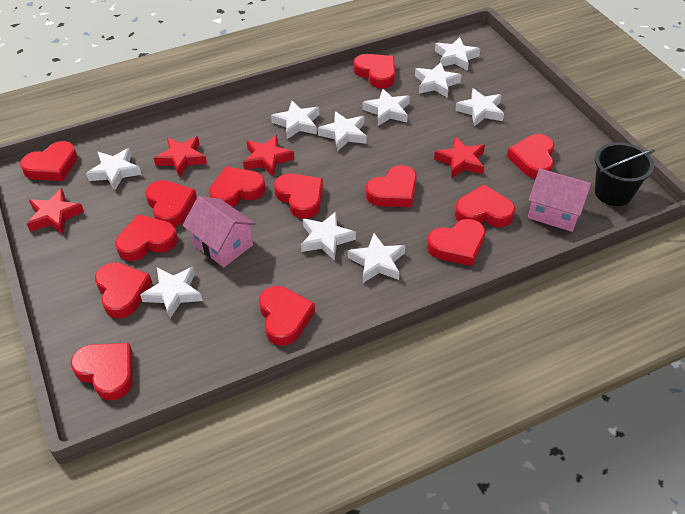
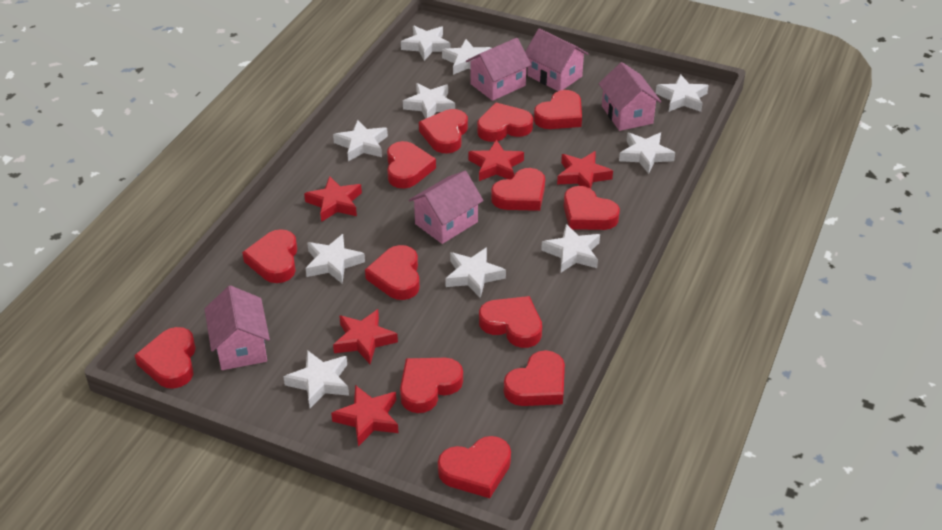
black bucket: [595,142,655,206] = 1 -> none = 0
pink house: [182,196,256,267] [528,168,592,232] = 2 -> [205,285,270,370] [409,171,484,244] [466,38,531,101] [525,28,588,91] [598,62,661,131] = 5
red star: [27,188,84,234] [154,136,207,178] [243,135,294,177] [434,136,485,179] = 4 -> [304,176,362,222] [331,385,399,447] [333,309,398,364] [469,140,524,181] [557,151,613,189] = 5

